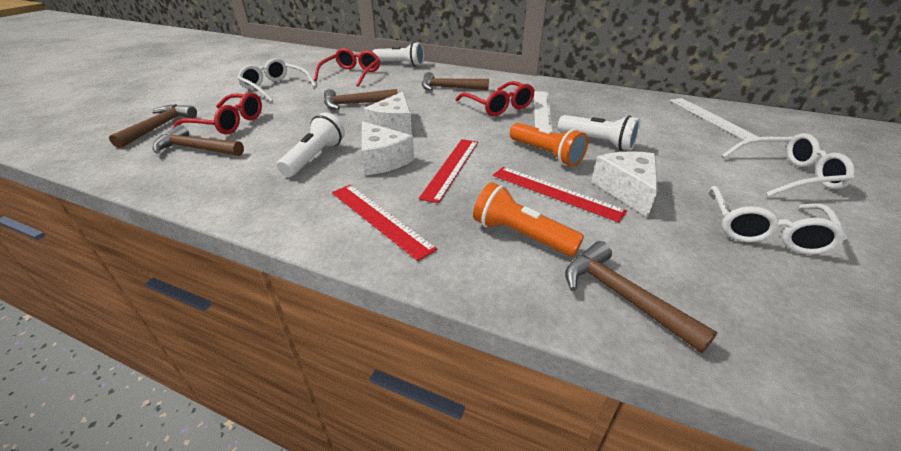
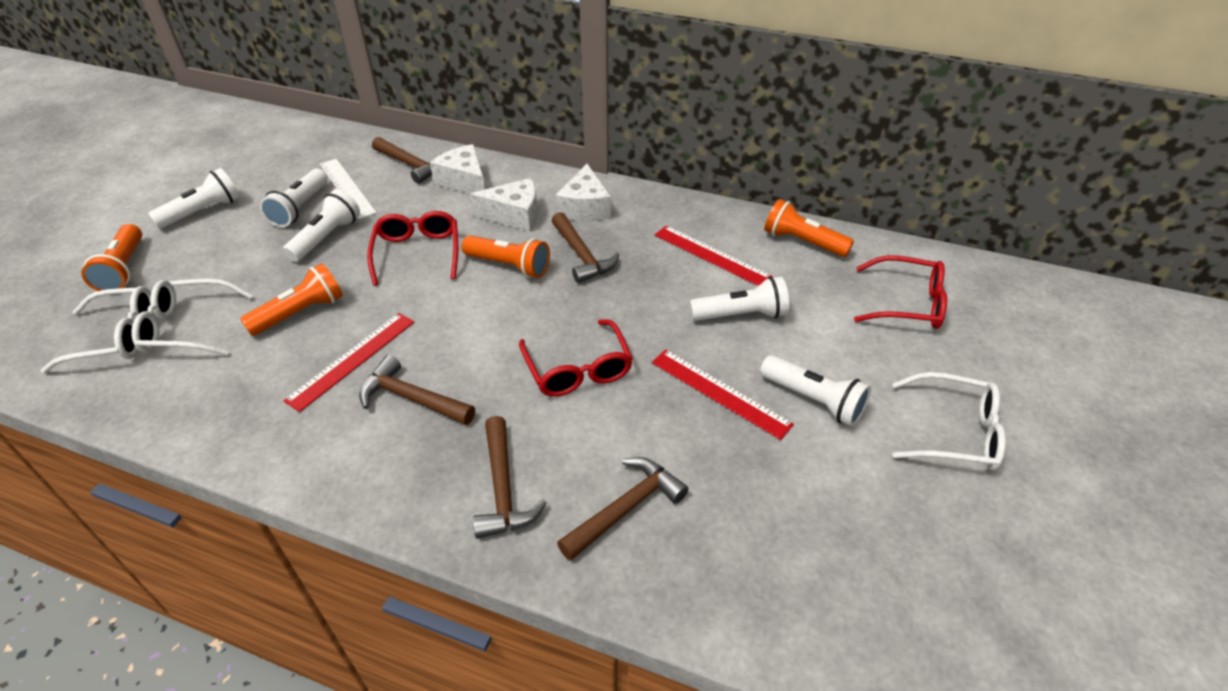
orange flashlight: [473,182,584,257] [510,123,588,166] = 2 -> [81,224,142,291] [240,263,343,336] [461,236,550,278] [764,199,854,257] = 4
white flashlight: [277,113,345,177] [372,42,424,66] [558,115,640,151] = 3 -> [148,168,240,229] [260,169,328,227] [283,189,360,262] [689,277,789,321] [760,355,871,427] = 5
white ruler: [534,91,552,130] [670,98,758,140] = 2 -> [320,159,376,219] = 1

